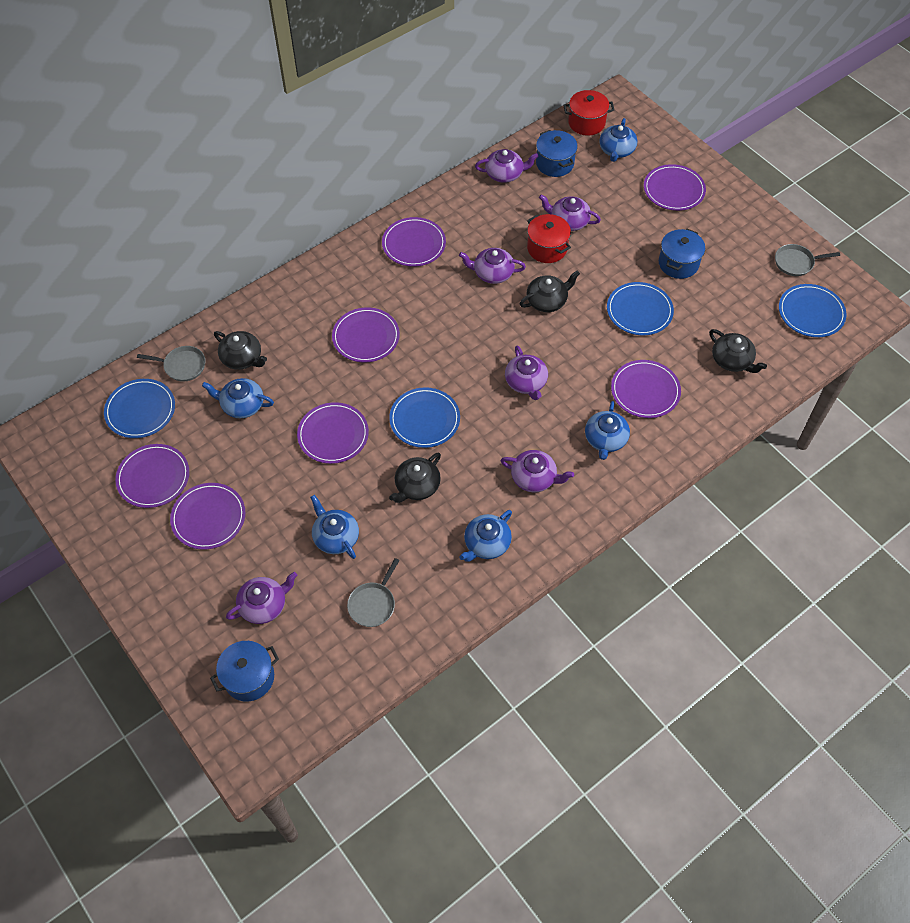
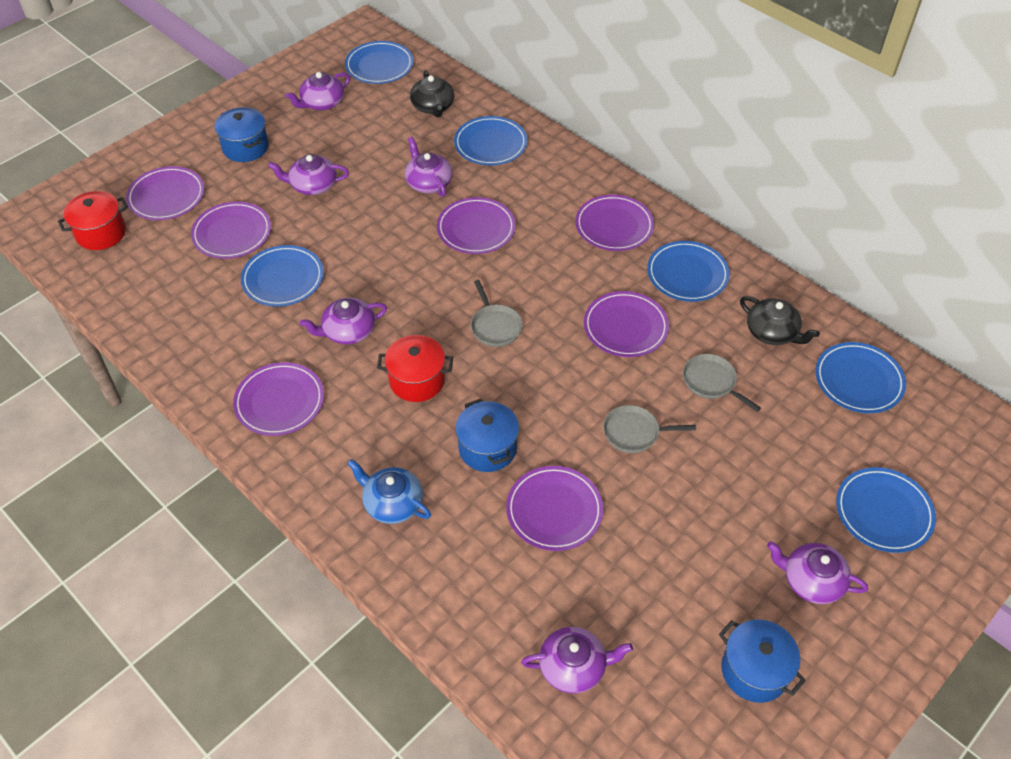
black teapot: [214,331,267,370] [389,452,441,503] [520,270,580,312] [709,329,767,373] = 4 -> [410,70,454,118] [740,296,820,345] = 2
blue plate: [104,379,175,438] [389,387,460,448] [607,282,674,335] [779,284,846,337] = 4 -> [241,245,324,307] [345,41,414,84] [454,116,527,165] [647,241,730,302] [815,342,906,413] [836,467,936,553] = 6
blue teapot: [202,378,274,418] [310,495,359,559] [459,510,512,562] [585,401,630,460] [599,118,637,162] = 5 -> [347,459,431,524] = 1

